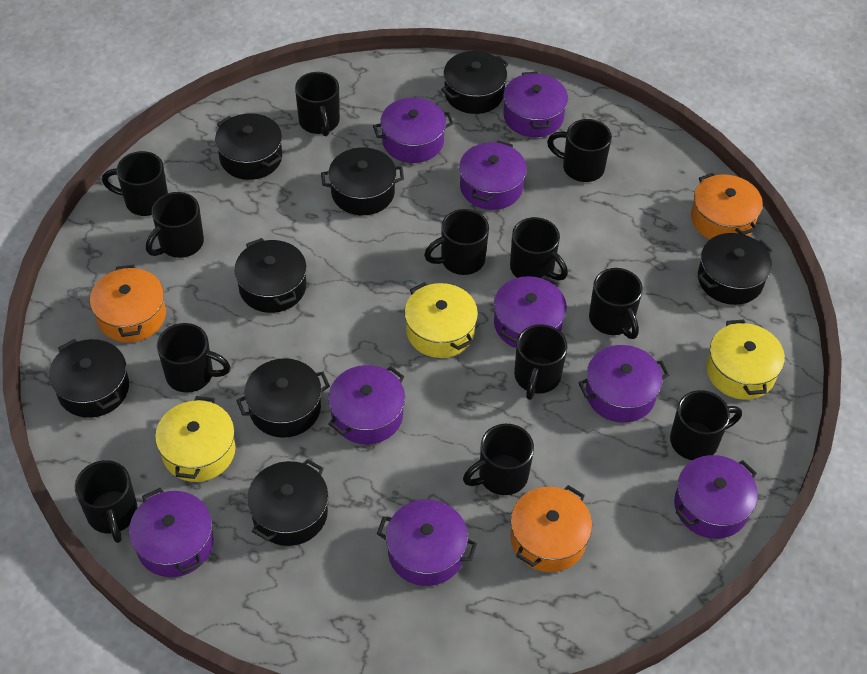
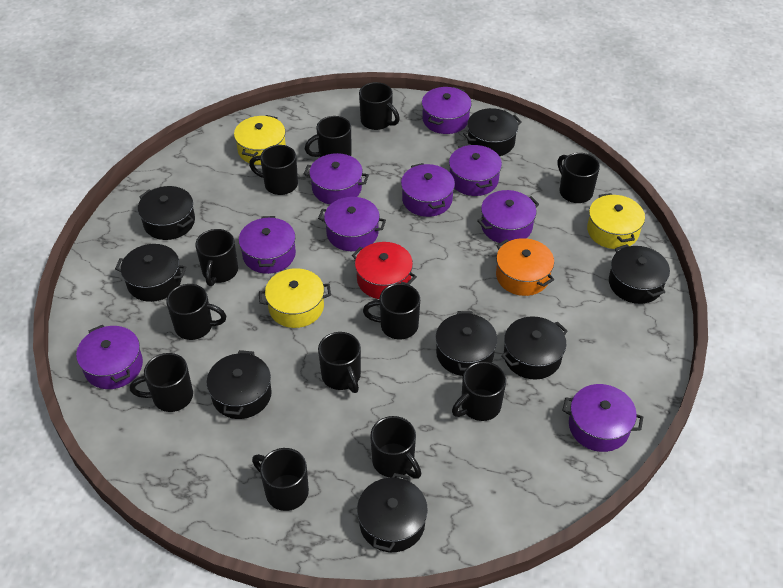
orange pot: [90,265,166,343] [511,485,592,572] [691,173,763,239] = 3 -> [496,238,554,296] = 1
red pot: none = 0 -> [352,242,417,299] = 1

